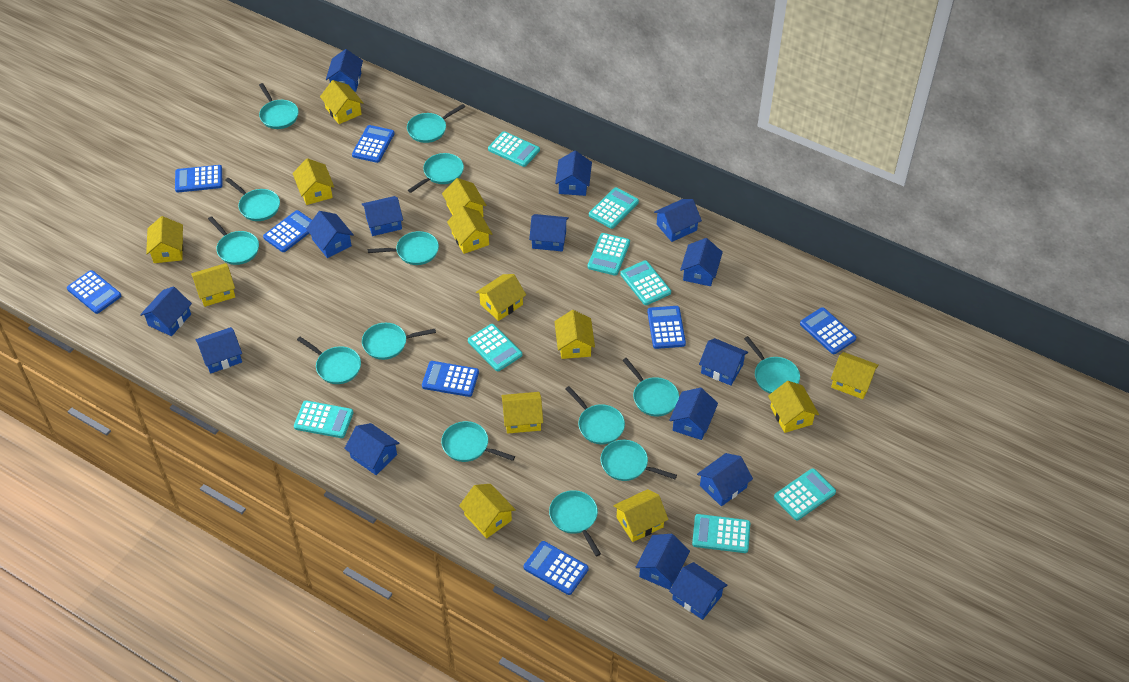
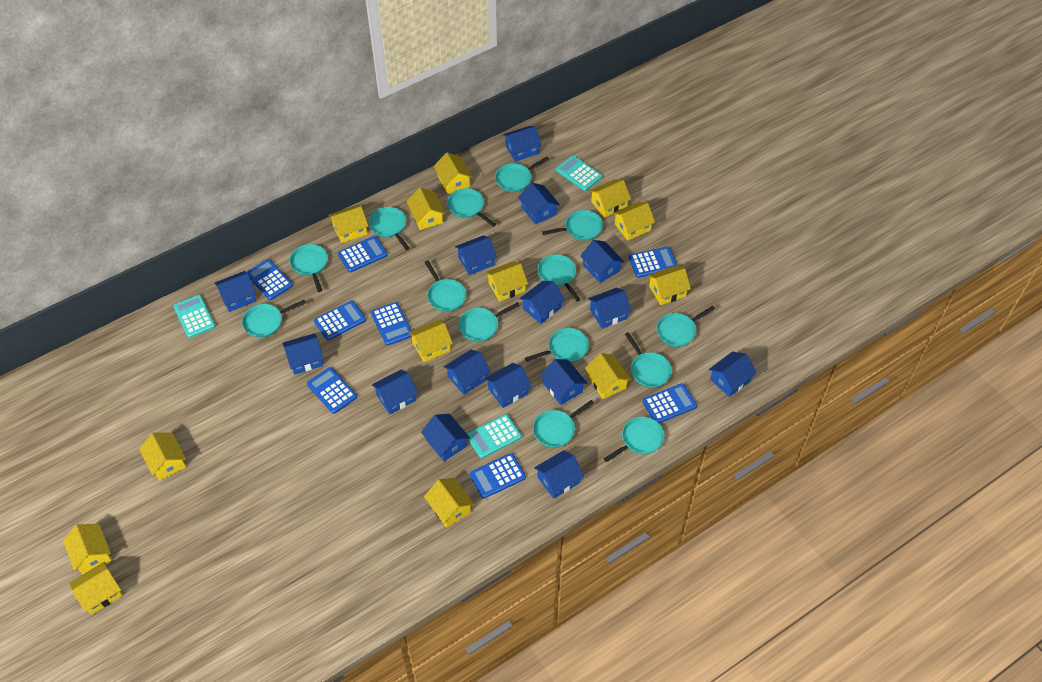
turquoise calculator: [294,401,353,438] [468,324,522,371] [488,131,540,167] [588,233,630,276] [589,187,639,229] [620,260,671,305] [692,514,750,553] [774,468,836,520] = 8 -> [173,295,216,338] [467,414,522,459] [556,155,602,191] = 3

